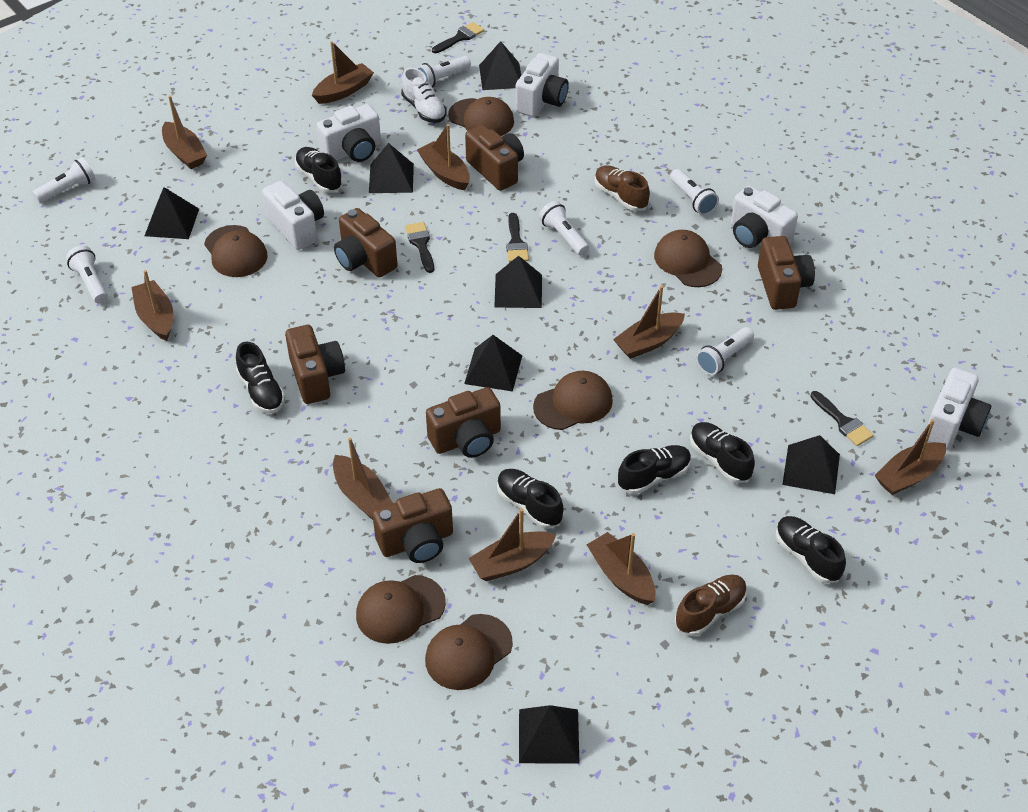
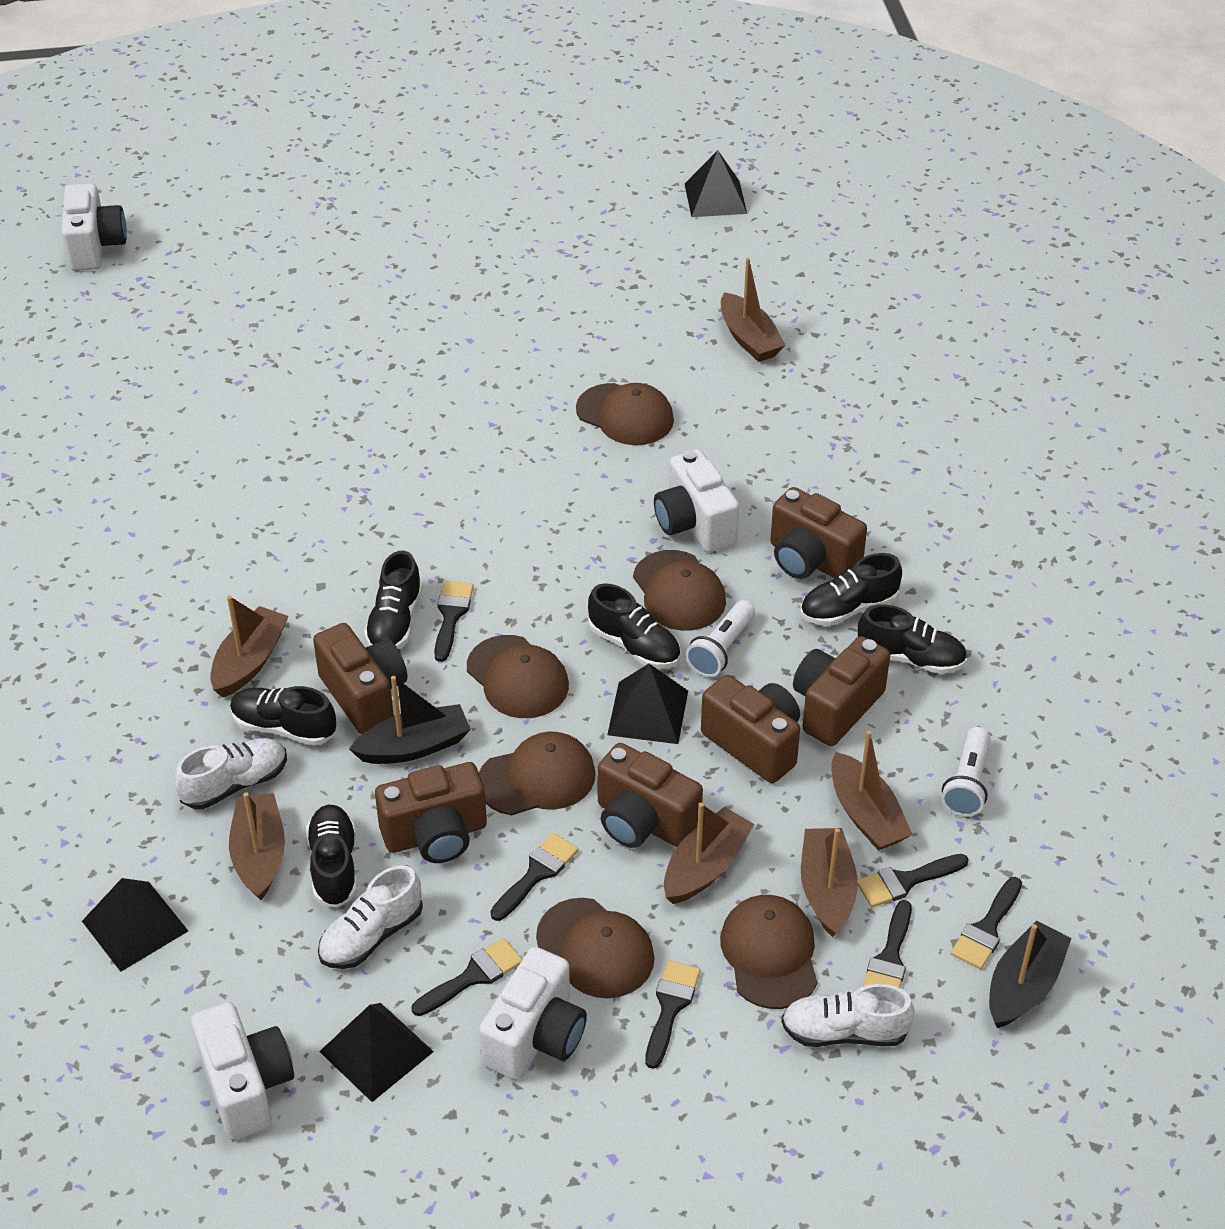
black boat: none = 0 -> [349,676,471,764] [989,921,1072,1028] = 2
black brush: [405,222,434,273] [432,22,484,53] [506,213,529,262] [810,391,874,446] = 4 -> [412,938,523,1016] [434,581,474,662] [491,833,578,921] [645,960,701,1069] [858,854,969,907] [863,900,912,988] [951,877,1022,969] = 7
black pyramid: [145,187,199,239] [369,143,414,193] [464,335,522,392] [479,41,521,90] [494,256,542,308] [519,705,579,764] [782,435,840,494] = 7 -> [82,878,188,972] [319,1003,434,1102] [607,664,688,744] [685,150,747,217] = 4
brown boat: [131,270,173,341] [162,95,207,169] [312,41,374,104] [333,438,393,520] [417,124,470,190] [469,508,557,581] [587,532,656,605] [613,286,685,359] [875,419,946,495] = 9 -> [210,596,289,697] [229,792,285,900] [664,803,755,904] [721,258,786,362] [801,828,858,937] [831,730,913,851] = 6
brown shoe: [594,165,650,211] [675,575,747,636] = 2 -> none = 0
white camera: [262,181,324,250] [317,104,381,162] [516,53,569,117] [731,186,798,248] [927,368,991,449] = 5 -> [61,183,127,271] [191,1002,294,1140] [479,947,587,1080] [654,449,739,552] = 4
white flashlight: [33,157,95,203] [66,246,108,304] [416,56,471,88] [539,201,589,256] [670,169,719,215] [696,327,754,375] = 6 -> [686,600,755,677] [942,727,990,817] = 2
white shoe: [401,68,447,123] = 1 -> [174,738,287,809] [318,865,423,969] [781,984,915,1047] = 3

